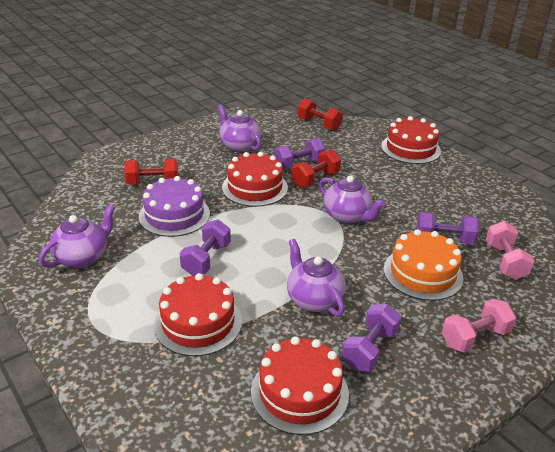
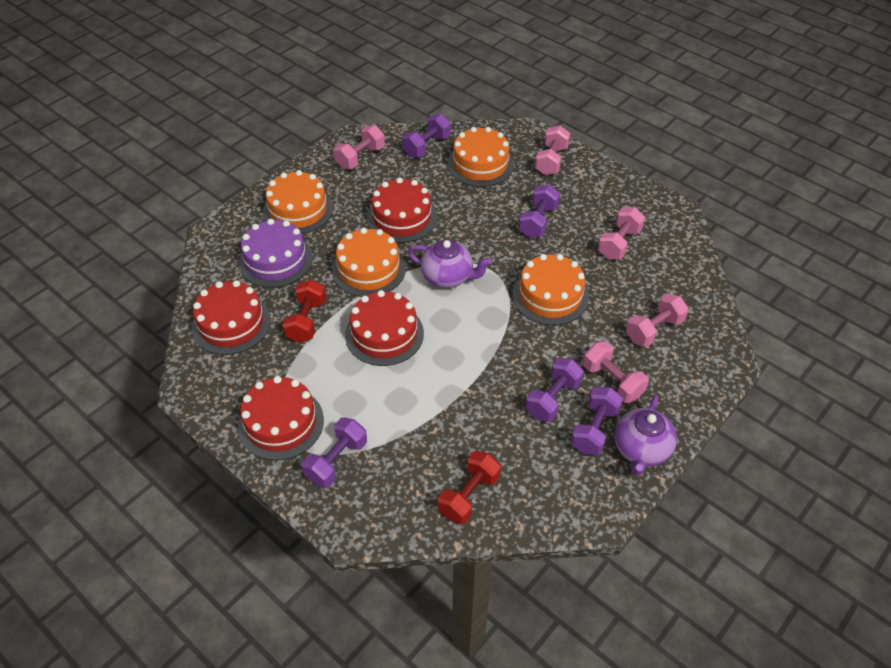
orange cake: [384,229,464,301] = 1 -> [263,170,333,234] [332,228,406,297] [448,127,514,187] [513,254,589,325] = 4
pink dumbbell: [442,299,516,353] [486,221,534,280] = 2 -> [334,125,385,169] [535,125,571,175] [583,341,649,403] [598,207,645,259] [626,293,689,347] = 5
purple dumbbell: [179,220,231,276] [274,138,326,170] [342,304,401,371] [416,212,479,245] = 4 -> [302,417,367,488] [402,114,451,158] [519,185,560,238] [526,358,584,422] [571,387,623,455] = 5
purple teapot: [39,204,116,268] [218,105,261,152] [287,239,346,317] [319,175,385,224] = 4 -> [408,240,492,288] [614,394,677,476] = 2
red dumbbell: [124,159,178,185] [292,150,341,188] [298,98,343,131] = 3 -> [283,280,326,343] [438,451,501,524] = 2

